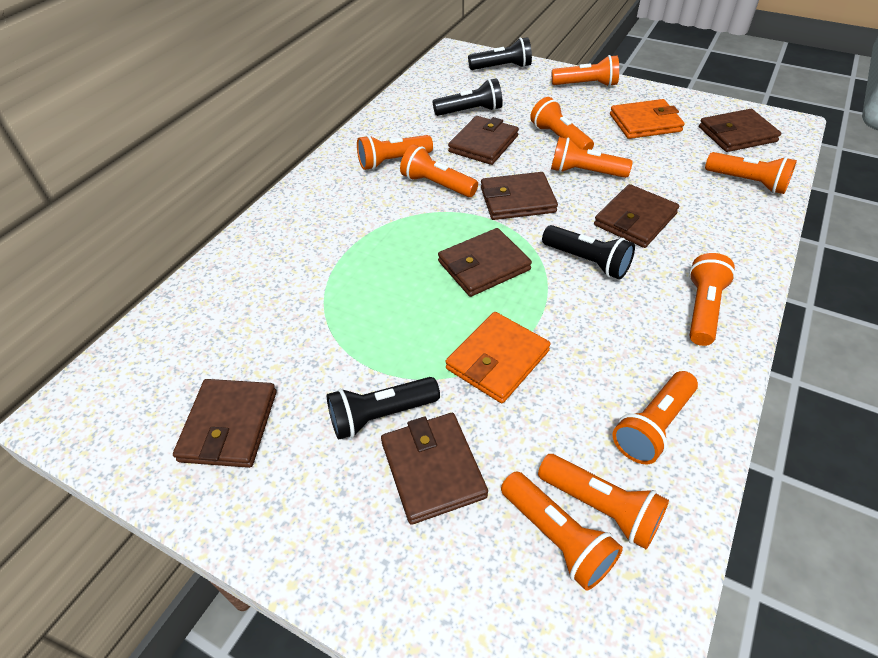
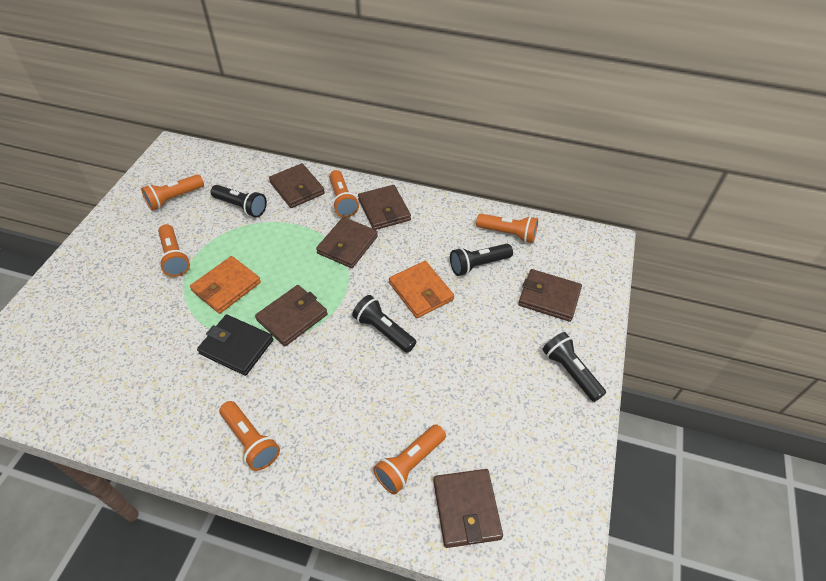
black wallet: none = 0 -> [197,315,273,376] = 1
brown wallet: [173,379,277,468] [381,413,488,525] [438,228,532,297] [448,116,519,165] [481,172,558,220] [594,184,679,248] [699,109,781,152] = 7 -> [255,285,328,346] [269,163,325,208] [316,217,378,268] [358,185,411,230] [433,469,503,548] [518,269,582,322] = 6
orange flashlight: [357,135,433,170] [400,145,478,197] [501,471,623,591] [530,97,594,150] [538,454,669,549] [551,137,633,178] [552,55,619,87] [613,371,698,464] [689,253,736,346] [705,152,797,194] = 10 -> [141,174,204,211] [158,224,190,277] [219,401,280,471] [329,170,359,217] [373,424,446,494] [476,214,538,243] = 6

